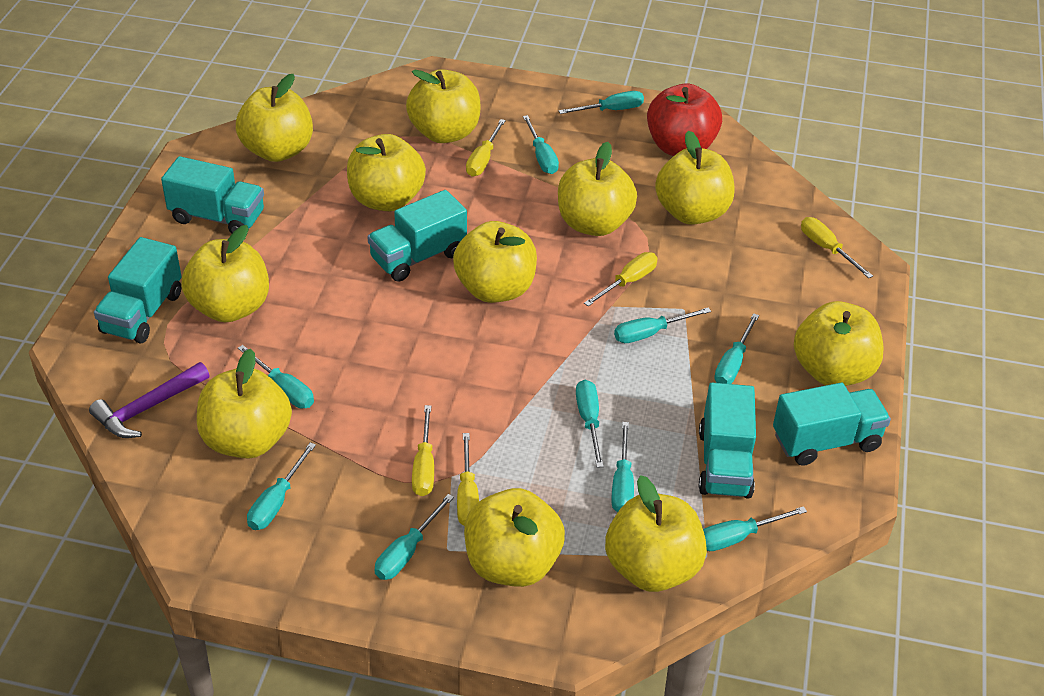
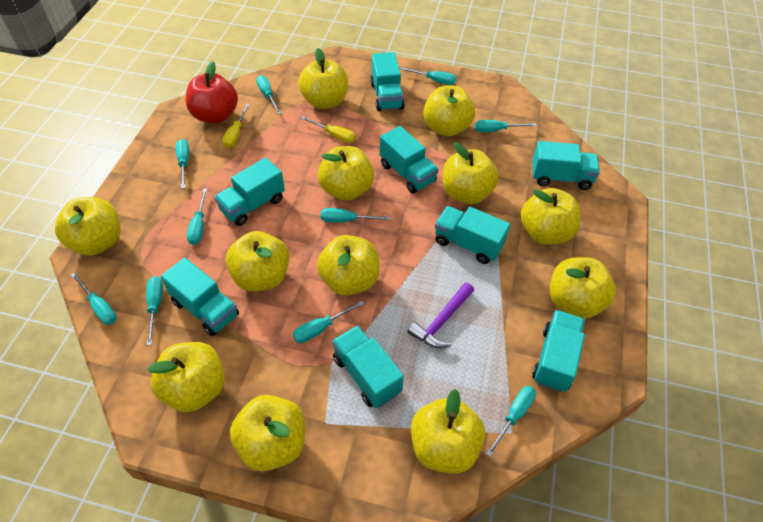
turquoise truck: [94,237,182,344] [161,156,264,234] [367,190,467,282] [699,383,756,499] [773,383,891,466] = 5 -> [161,258,239,336] [214,158,285,226] [332,325,404,408] [370,52,404,111] [380,126,439,194] [435,206,510,264] [532,141,600,190] [532,310,585,392] = 8
yellow apple: [182,225,269,322] [197,349,292,459] [236,74,313,162] [347,134,426,211] [406,69,480,143] [453,221,537,303] [464,488,565,587] [558,142,637,236] [605,475,707,592] [655,131,734,225] [794,301,884,386] = 11 -> [55,197,121,256] [147,342,225,412] [226,231,289,291] [230,395,305,471] [298,48,348,109] [317,235,379,296] [318,146,374,201] [411,389,485,474] [423,86,475,137] [443,142,499,204] [520,188,580,245] [550,257,616,319] = 12
yellow screwdriver: [412,405,434,496] [457,433,479,526] [466,119,506,176] [584,252,658,306] [801,217,873,278] = 5 -> [223,104,250,148] [300,116,356,143] = 2

